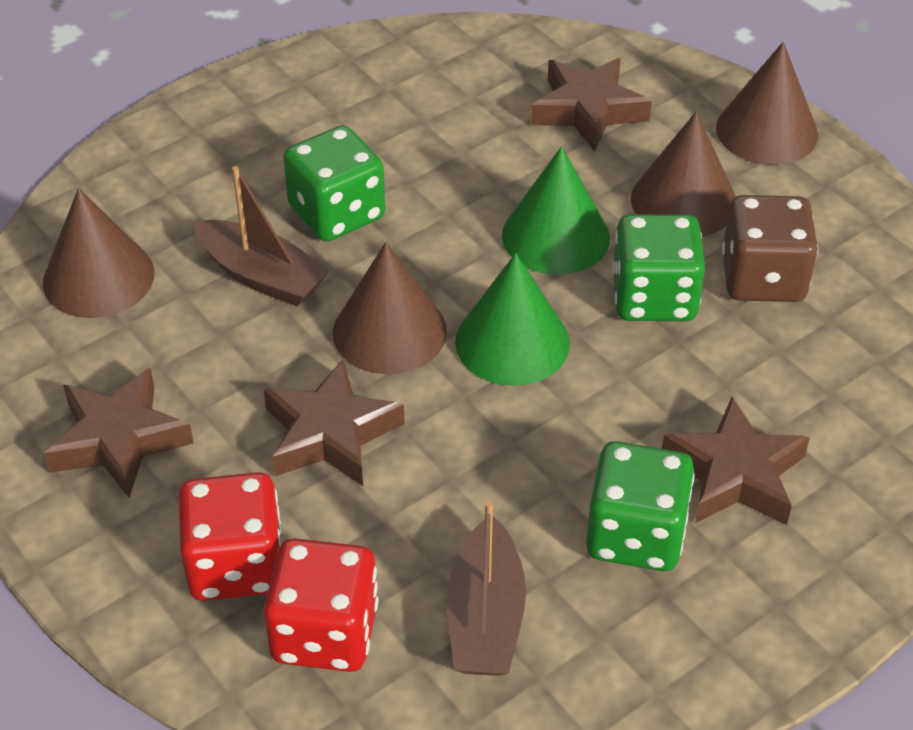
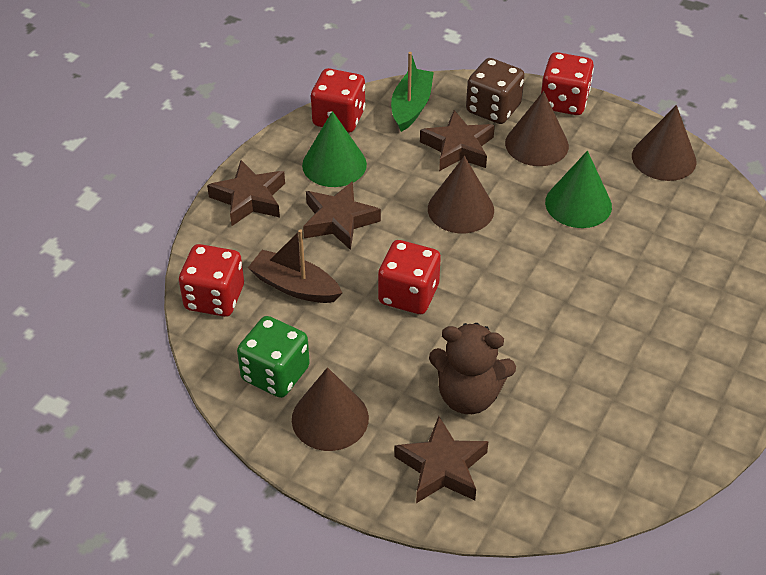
brown boat: [193,166,330,307] [447,501,526,676] = 2 -> [248,229,342,303] = 1
brown teddy bear: none = 0 -> [429,323,516,414] = 1
green boat: none = 0 -> [391,52,434,132] = 1
green dice: [283,126,385,241] [586,441,695,571] [612,214,705,321] = 3 -> [237,316,310,398] = 1
red dice: [179,472,282,601] [264,538,379,672] = 2 -> [179,244,244,317] [311,68,365,132] [378,240,441,314] [541,52,594,115] = 4

